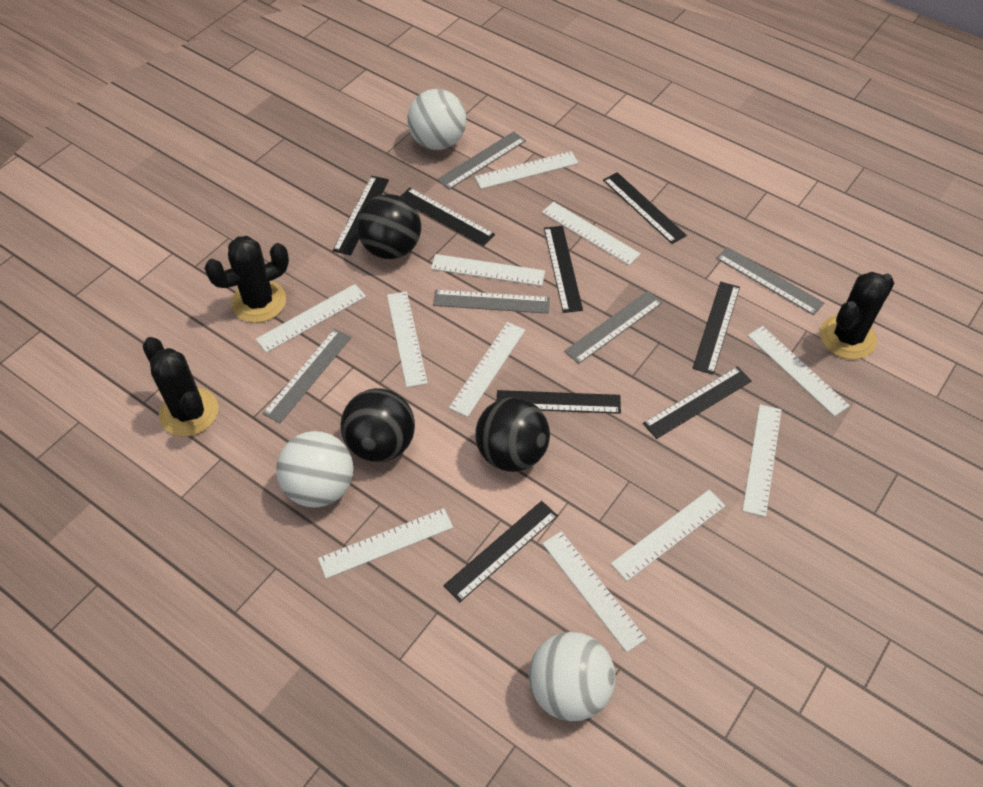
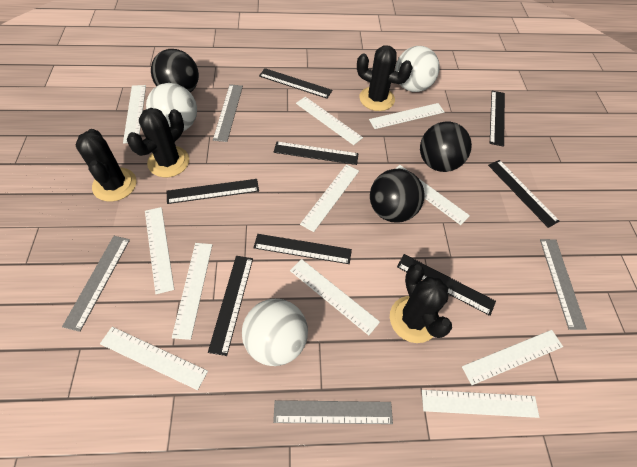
black cactus: [143,337,219,436] [204,236,289,323] [820,272,894,359] = 3 -> [76,129,136,202] [127,108,189,177] [357,45,413,111] [390,264,452,343] = 4
grey ruler: [262,329,352,423] [433,290,550,314] [437,131,526,190] [564,291,662,364] [716,247,824,315] = 5 -> [62,236,130,332] [213,84,243,142] [273,400,393,424] [540,239,587,330] = 4

